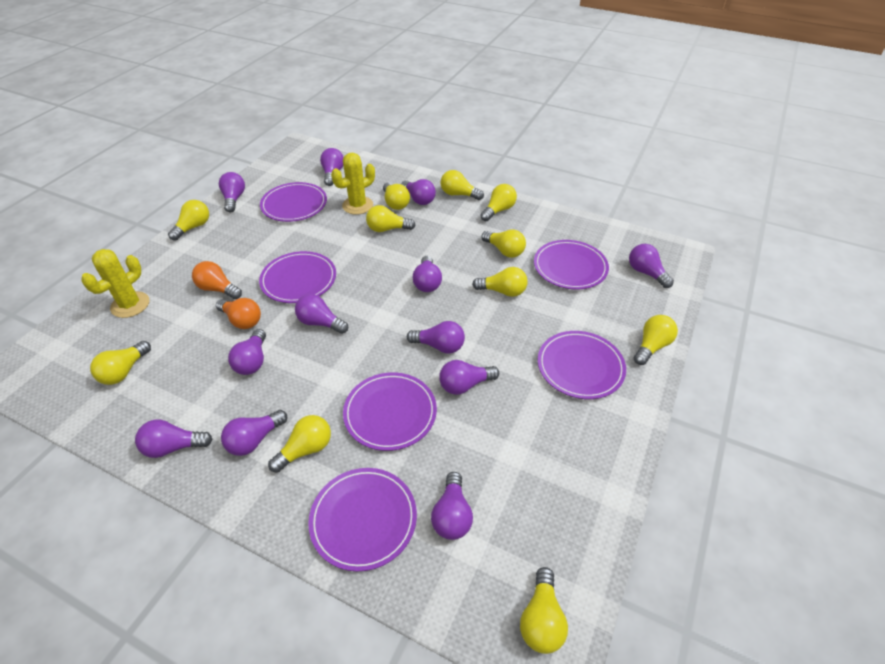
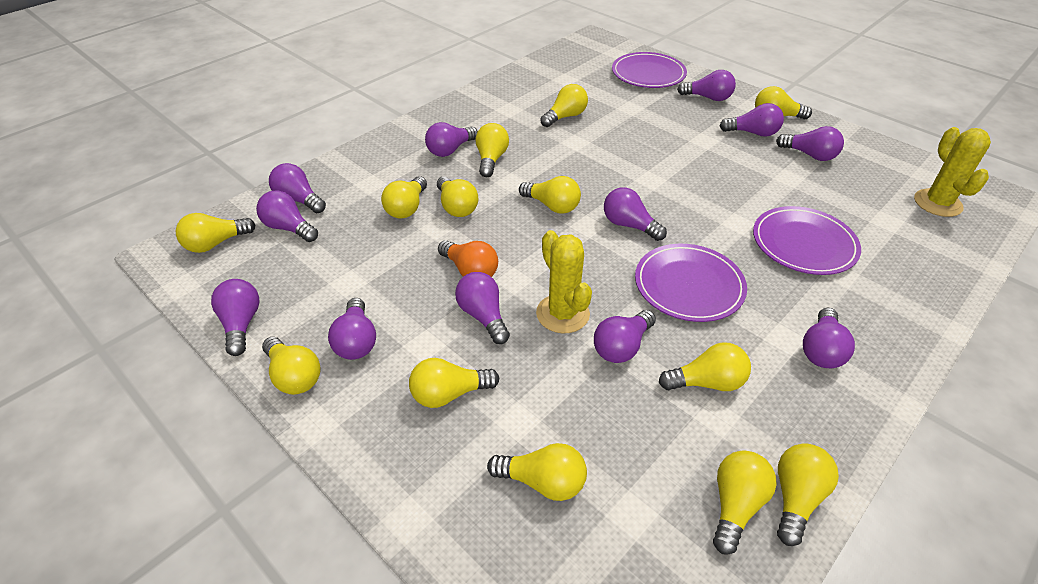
orange light bulb: [192,261,242,299] [216,298,261,329] = 2 -> [438,240,498,277] = 1
purple plate: [259,251,336,303] [260,182,327,222] [308,468,417,572] [343,372,437,451] [534,240,609,289] [538,331,626,399] = 6 -> [612,52,687,88] [635,244,747,322] [753,206,861,275] = 3
yellow light bulb: [90,341,151,385] [168,200,209,241] [268,415,331,473] [366,205,416,232] [383,183,410,210] [441,170,484,200] [472,267,527,297] [480,184,517,221] [482,230,526,258] [520,567,568,654] [634,315,678,365] = 11 -> [176,213,255,253] [262,337,321,395] [381,176,427,219] [409,358,499,408] [437,177,478,217] [476,123,509,177] [487,443,587,501] [519,176,581,214] [540,84,588,127] [659,342,751,391] [713,450,777,555] [755,86,812,119] [777,443,839,546] = 13

